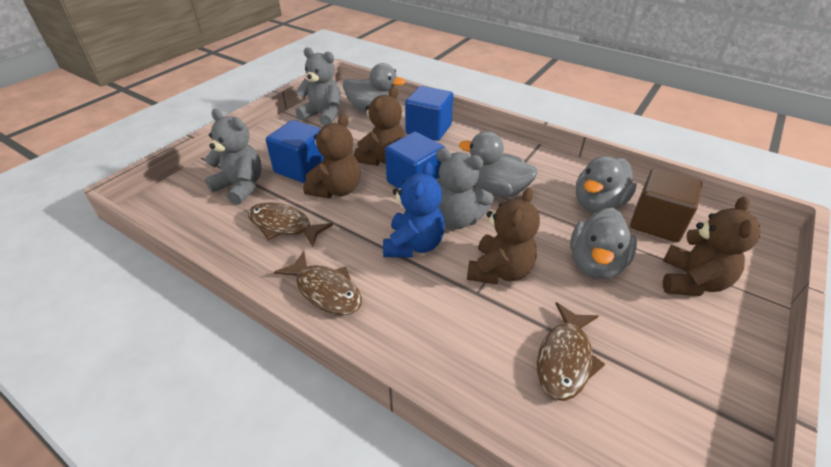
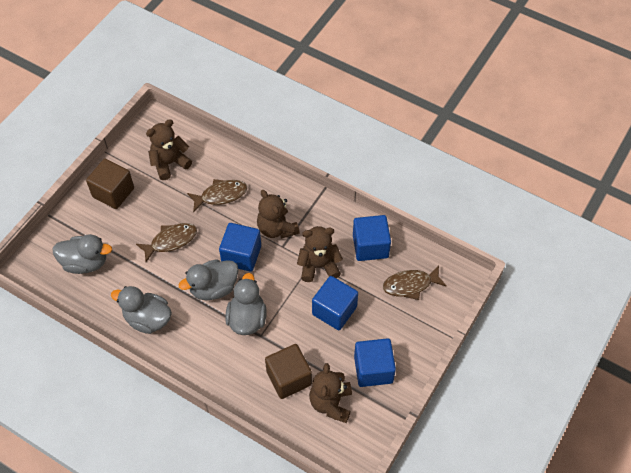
blue cube: [266,120,325,183] [385,132,445,189] [405,86,453,141] = 3 -> [219,223,261,272] [312,276,358,330] [353,215,391,261] [354,338,396,387] = 4
blue teddy bear: [383,162,445,258] = 1 -> none = 0
brown cube: [630,168,702,242] = 1 -> [86,159,134,209] [265,344,312,399] = 2
grey teddy bear: [204,109,262,205] [295,47,341,126] [436,148,494,229] = 3 -> none = 0

